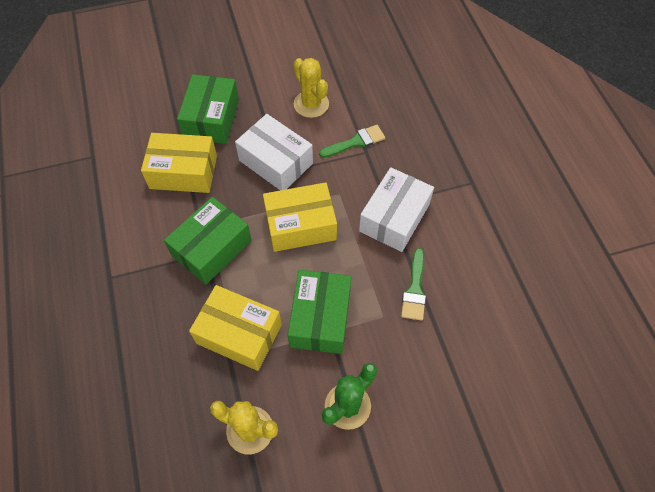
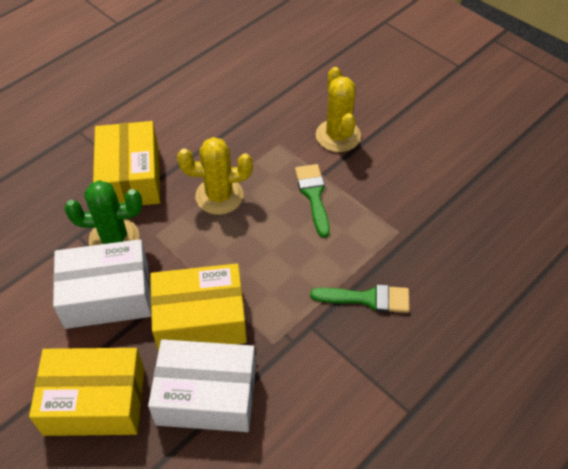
green box: [164,197,252,285] [177,74,239,144] [288,270,351,354] = 3 -> none = 0

